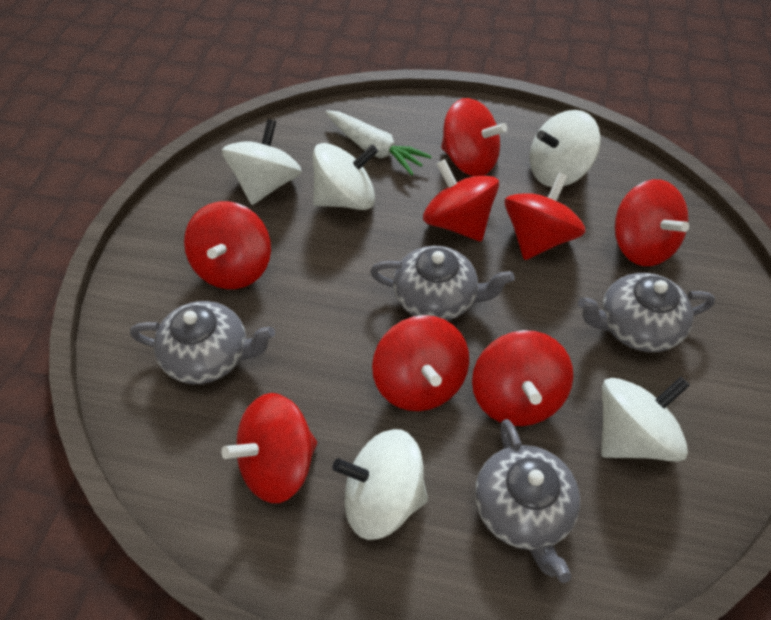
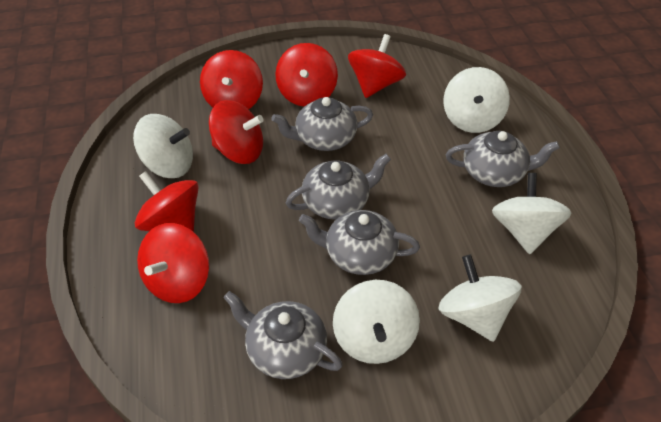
grey teapot: [130,301,275,384] [370,245,515,321] [475,419,580,583] [578,273,715,352] = 4 -> [223,291,343,379] [271,97,373,151] [286,154,391,220] [299,210,420,275] [446,131,560,187] = 5
red spinning top: [184,201,271,289] [221,393,317,503] [372,315,469,411] [423,159,499,242] [441,98,507,176] [472,330,573,426] [504,173,585,260] [615,179,689,266] = 8 -> [135,171,199,232] [137,223,209,303] [200,50,263,109] [209,100,264,164] [275,43,338,107] [348,34,406,98] = 6
white carrot: [325,110,432,175] = 1 -> none = 0

